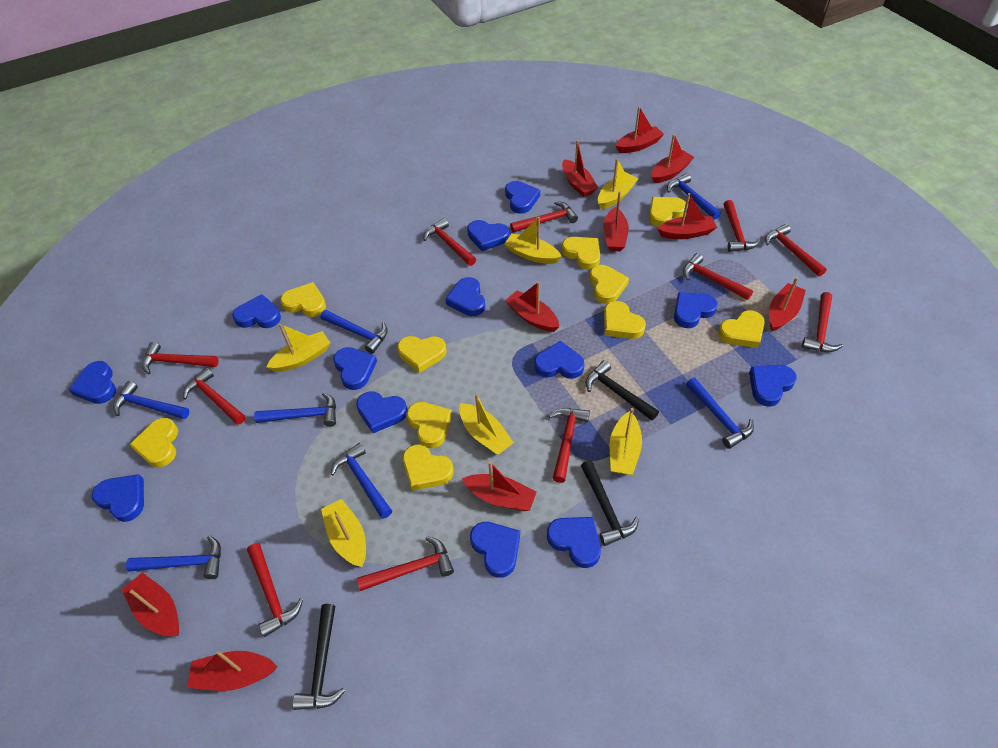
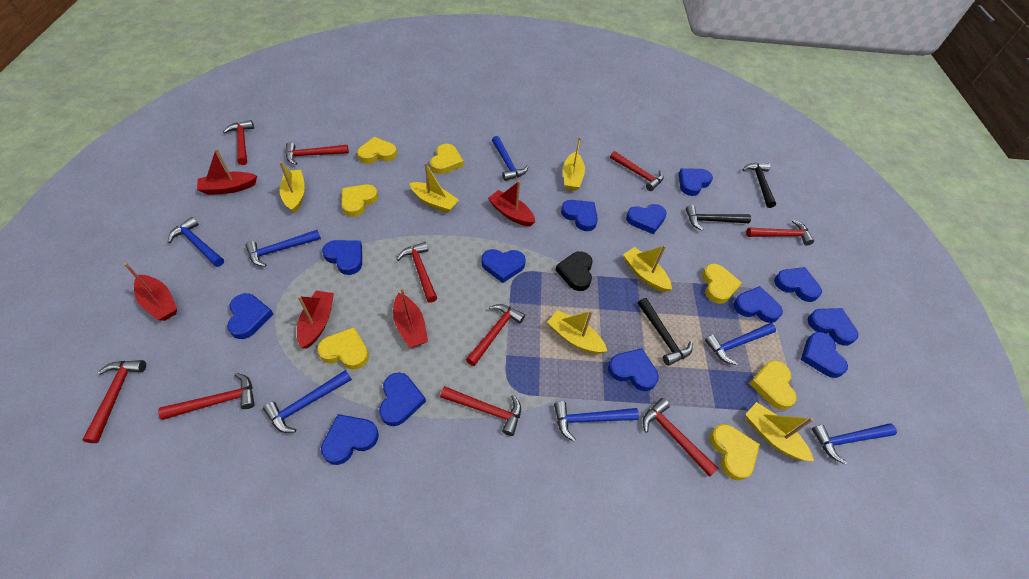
black heart: none = 0 -> [556,251,593,291] = 1
red boat: [122,572,179,636] [187,651,277,691] [462,461,537,511] [505,281,559,332] [562,140,598,197] [603,191,629,251] [616,106,664,153] [652,134,694,183] [657,193,717,239] [769,277,806,331] = 10 -> [124,263,177,321] [197,149,257,195] [297,291,334,348] [393,288,428,348] [488,181,535,226] = 5
red hammer: [142,342,218,374] [183,367,246,425] [247,543,303,637] [357,536,454,591] [423,218,476,266] [510,201,578,233] [549,408,590,483] [683,253,753,300] [724,200,761,252] [765,224,827,277] [802,292,843,352] = 11 -> [82,360,146,443] [158,373,255,420] [223,120,254,165] [286,142,349,165] [396,242,437,303] [440,386,521,436] [466,304,525,366] [610,151,664,191] [643,398,718,477] [746,219,814,246] = 10
yellow heart: [130,418,178,467] [280,282,326,317] [397,336,447,373] [403,444,454,491] [406,402,452,448] [562,237,600,270] [589,265,629,304] [604,301,646,339] [649,197,686,227] [718,310,765,348] = 10 -> [317,327,369,369] [341,184,378,217] [357,137,397,164] [430,144,464,174] [702,264,742,304] [710,424,760,480] [749,360,796,410] = 7

